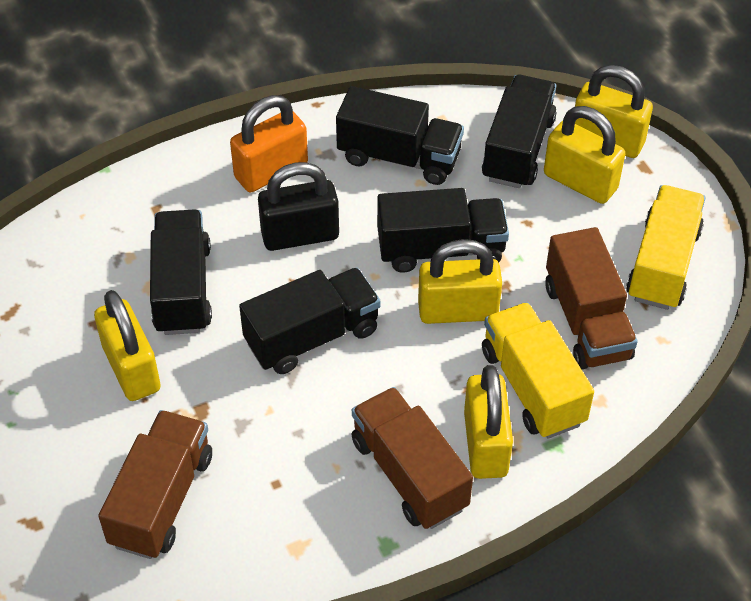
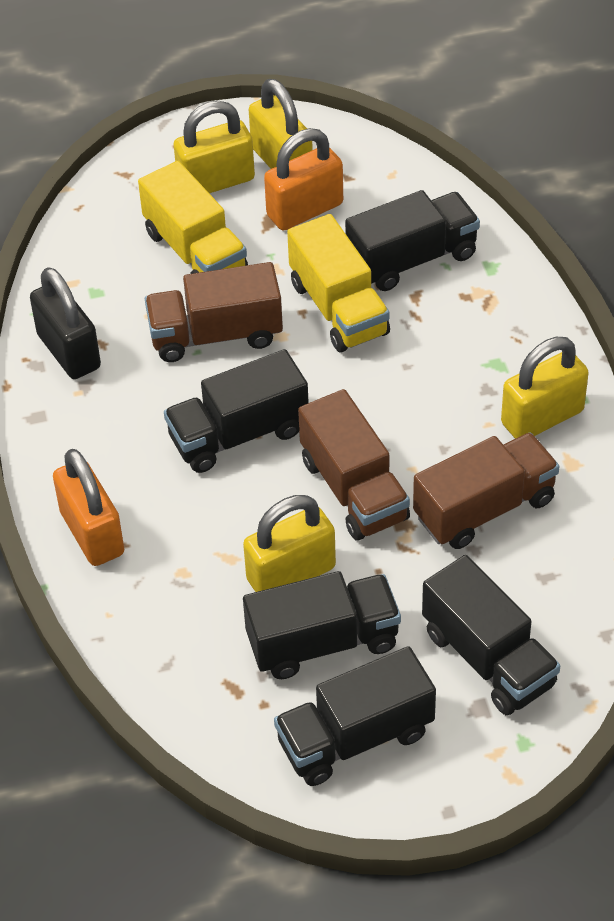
orange padlock: [230,95,308,192] = 1 -> [53,449,124,566] [264,128,343,231] = 2
yellow padlock: [94,290,161,401] [418,239,502,324] [464,365,513,479] [544,106,625,204] [575,65,653,158] = 5 -> [174,101,255,193] [243,495,336,592] [249,79,313,169] [501,337,589,439] = 4

